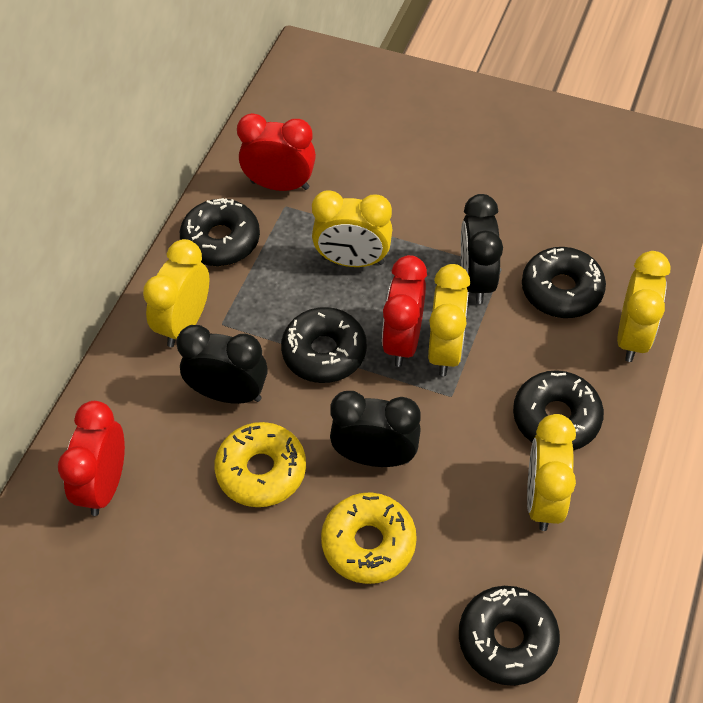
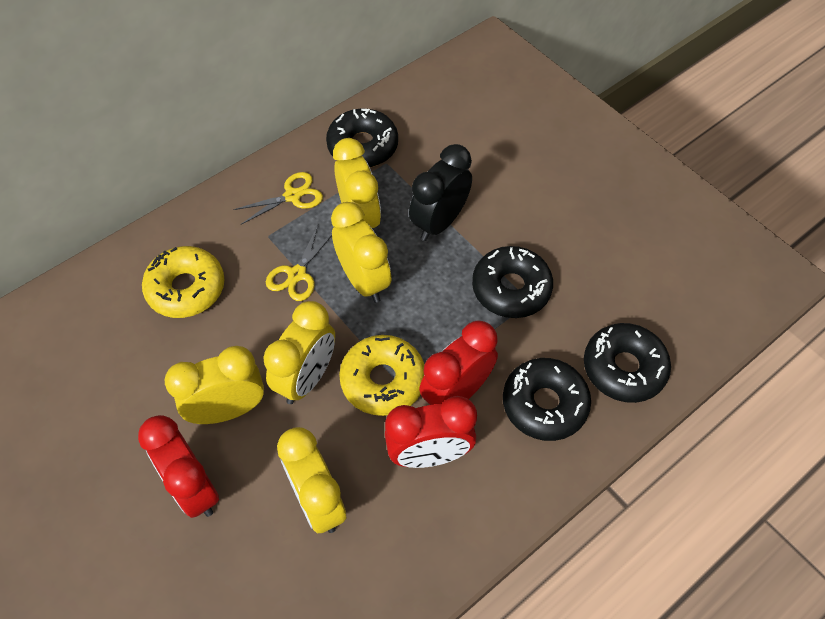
black clock: [176,325,268,404] [330,391,421,467] [461,194,503,304] = 3 -> [409,144,472,241] = 1
black donut: [180,198,260,266] [281,307,367,383] [459,586,560,686] [513,370,604,450] [522,247,606,318] = 5 -> [326,109,398,167] [472,246,553,318] [503,358,591,441] [584,323,671,403] = 4
yellow scissors: none = 0 -> [233,172,323,225] [266,225,332,301] = 2

